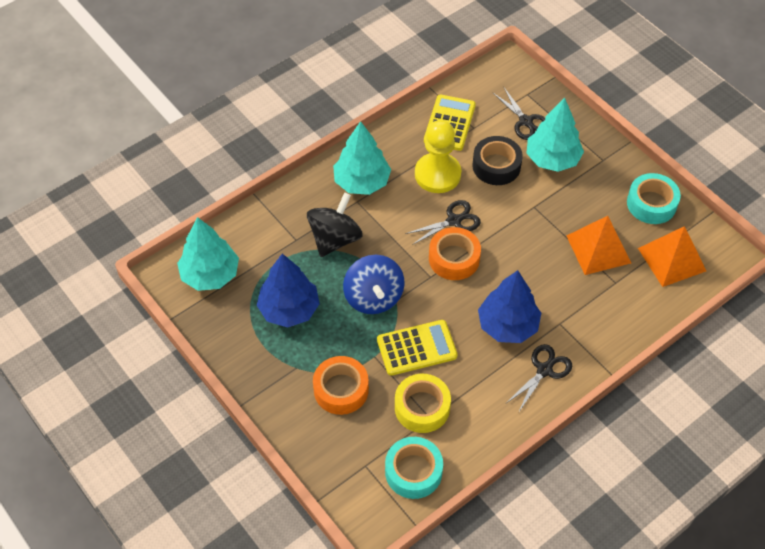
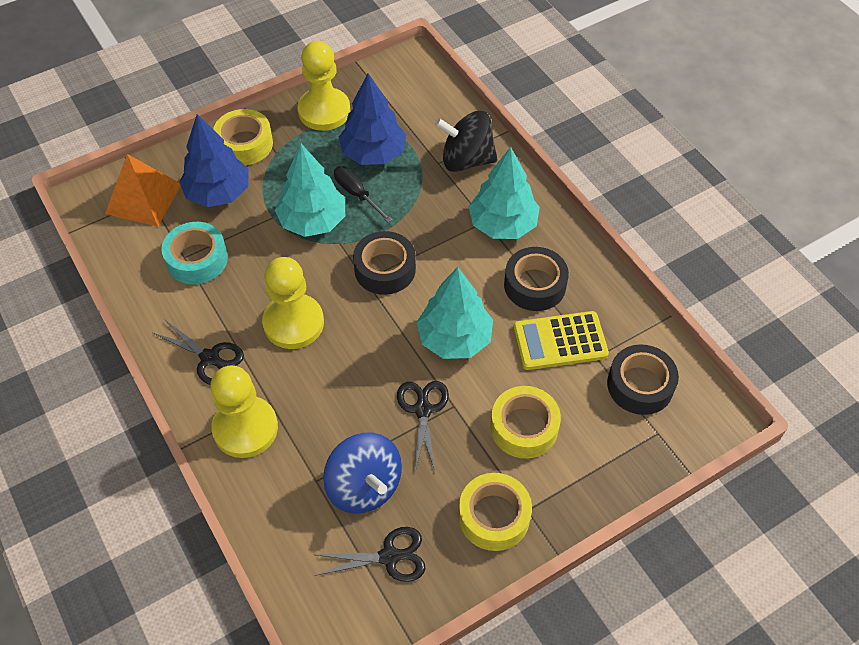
black screwdriver: none = 0 -> [334,166,392,223] = 1
black tape: [472,136,523,185] = 1 -> [353,231,416,295] [504,247,569,311] [607,345,679,415] = 3
orange pyramid: [566,216,631,275] [638,226,706,287] = 2 -> [105,154,181,227] = 1
orange tape: [313,356,369,415] [429,227,481,280] = 2 -> none = 0
turquoise tape: [385,437,443,499] [627,173,681,224] = 2 -> [161,222,228,285] = 1
yellow calculator: [377,320,458,376] [424,94,476,151] = 2 -> [513,311,609,370] = 1
yellow pawn: [415,120,461,193] = 1 -> [210,365,278,458] [262,257,324,349] [297,41,350,131] = 3
yellow tape: [395,374,451,433] = 1 -> [213,109,273,165] [459,473,532,551] [490,386,561,459] = 3

